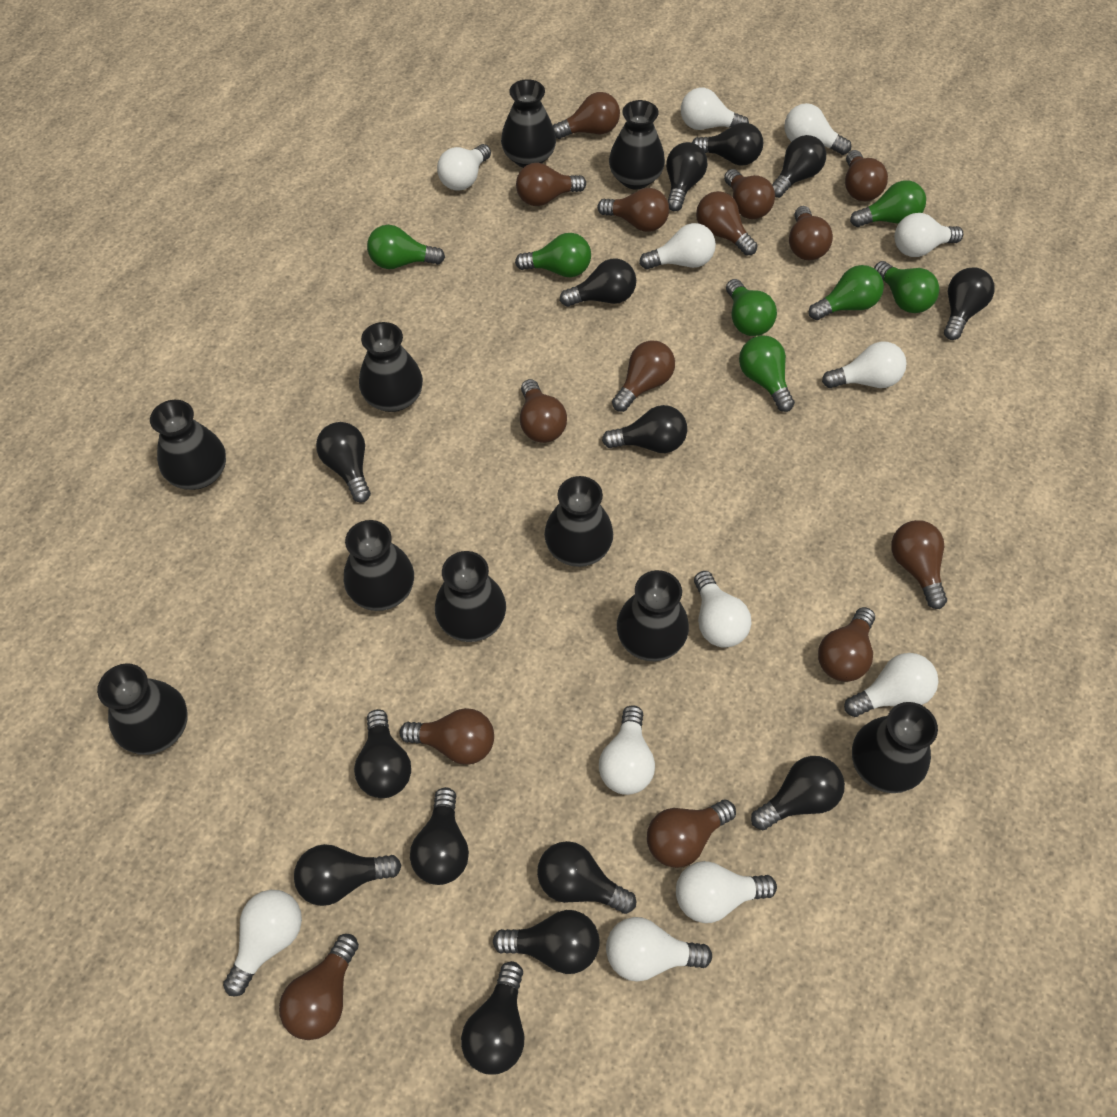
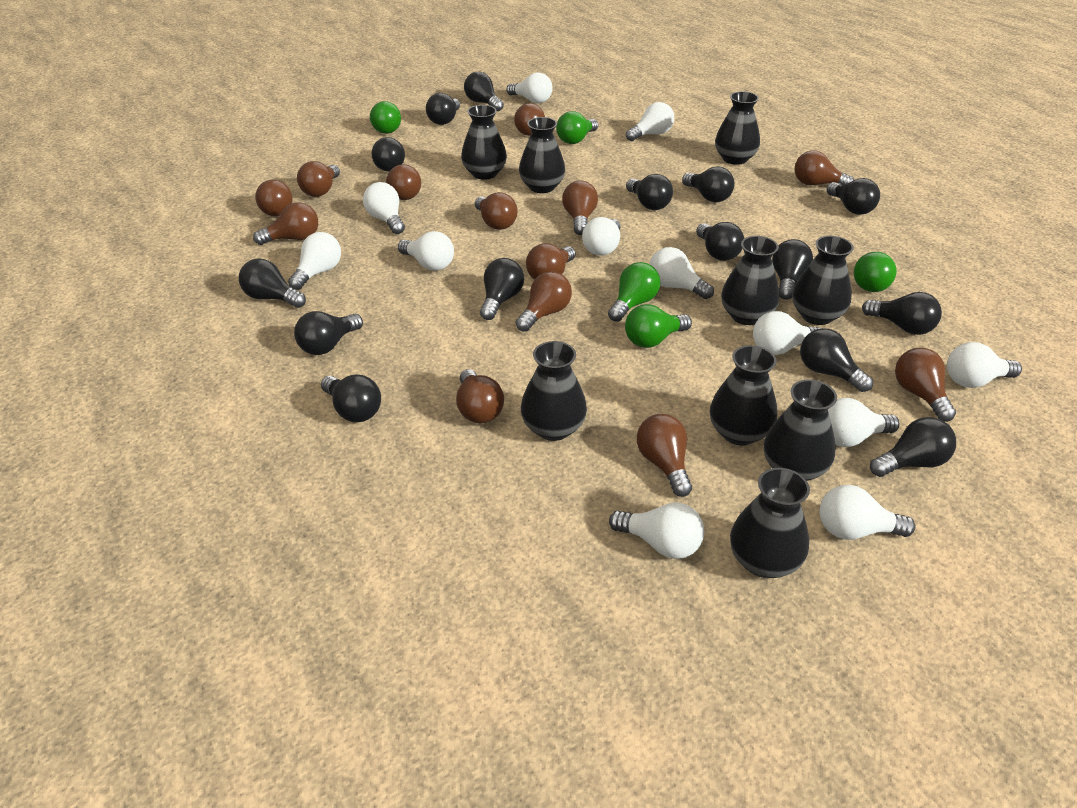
black light bulb: [294,844,402,906] [316,422,371,503] [354,709,411,798] [410,787,469,885] [461,961,524,1075] [493,910,600,974] [537,841,636,914] [560,259,636,307] [602,405,687,453] [666,142,708,211] [692,123,763,166] [751,756,845,830] [772,135,826,198] [944,267,995,340] = 14 -> [239,258,306,308] [294,311,363,355] [321,375,381,422] [372,137,405,172] [426,93,460,125] [464,72,504,111] [480,258,524,320] [626,174,673,210] [682,166,734,202] [696,222,744,261] [772,239,813,300] [800,328,873,392] [827,178,880,215] [862,292,942,335] [870,417,956,477] = 15
black vase: [97,663,187,755] [150,400,226,490] [344,520,414,611] [359,322,423,412] [435,551,506,642] [501,79,556,168] [544,476,613,567] [609,100,665,189] [617,570,689,661] [852,702,938,793] = 10 -> [461,105,507,180] [519,117,565,193] [521,341,587,441] [710,345,777,445] [715,91,760,165] [721,236,779,325] [730,468,810,578] [764,380,837,481] [792,236,854,325] = 9
brown light bulb: [279,934,359,1040] [399,708,494,765] [516,163,586,206] [520,379,567,443] [553,92,620,139] [598,188,669,232] [612,340,675,412] [647,800,736,868] [696,191,757,256] [724,169,775,219] [789,206,833,260] [818,607,875,682] [845,150,888,201] [891,520,947,609] = 14 -> [253,202,318,245] [255,180,293,216] [297,161,340,197] [386,164,421,200] [456,369,504,423] [475,192,518,230] [514,103,545,136] [516,271,572,332] [526,243,575,280] [562,180,598,235] [637,414,692,497] [795,150,854,186] [895,348,956,422] = 13
green light bulb: [367,225,445,269] [515,233,591,277] [726,279,777,336] [739,335,795,412] [809,265,884,320] [850,180,926,227] [874,261,939,313] = 7 -> [370,101,401,134] [556,111,598,144] [608,262,661,322] [625,304,692,348] [854,252,897,292] = 5

